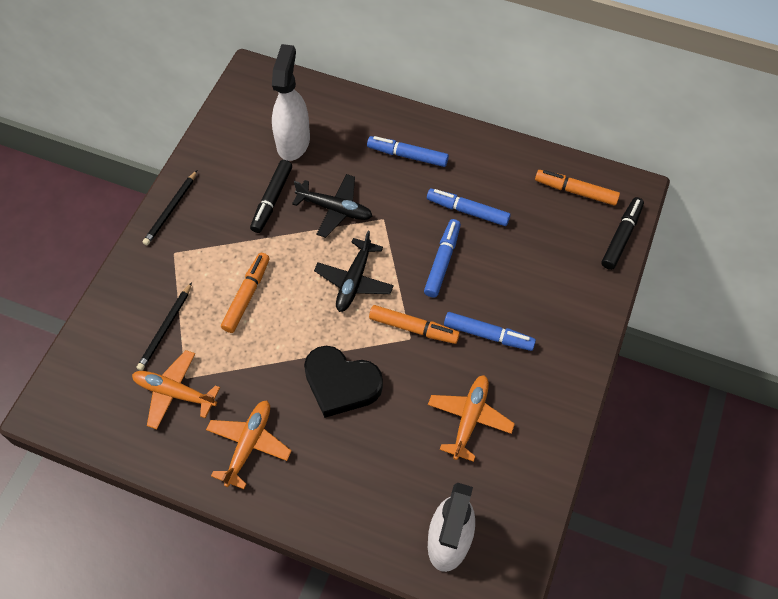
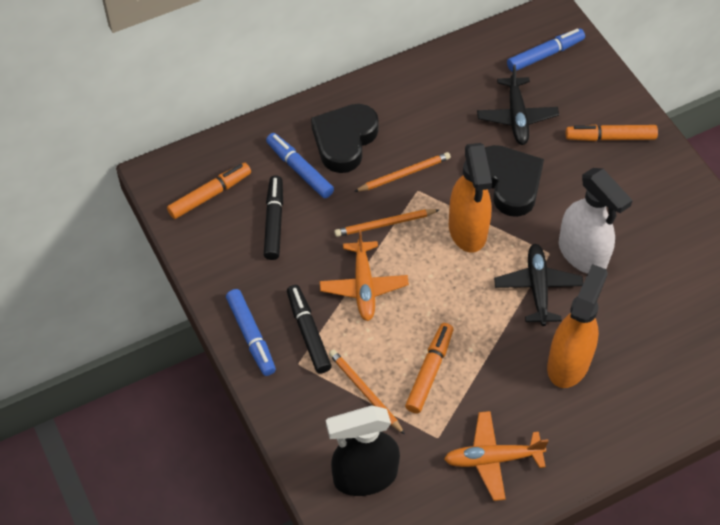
black heart: [304,346,383,418] = 1 -> [311,104,379,173] [485,145,544,217] = 2
black pencil: [137,282,192,371] [143,170,197,245] = 2 -> none = 0
black spray bottle: none = 0 -> [326,405,400,496] = 1
blue marker: [367,136,449,167] [424,219,461,297] [427,188,511,226] [444,312,536,351] = 4 -> [226,289,276,376] [266,133,334,198] [507,28,585,72] = 3
orange pencil: none = 0 -> [329,349,405,435] [334,209,439,237] [354,152,451,192] = 3
orange plane: [132,350,220,430] [206,401,291,489] [428,375,515,462] = 3 -> [320,229,409,321] [444,411,549,501] = 2
orange spray bottle: none = 0 -> [449,143,492,253] [547,264,608,388] = 2
white spray bottle: [272,44,310,161] [428,482,475,572] = 2 -> [559,168,633,274] = 1

